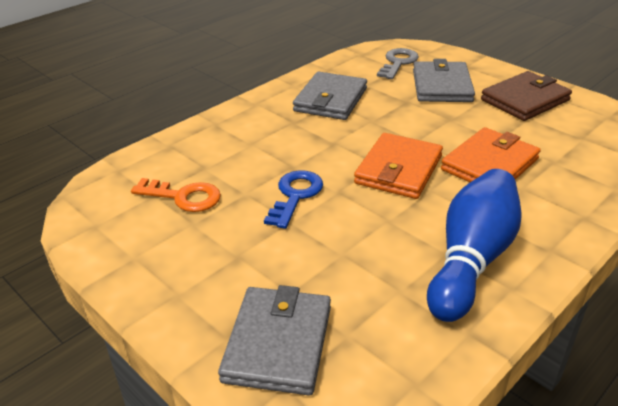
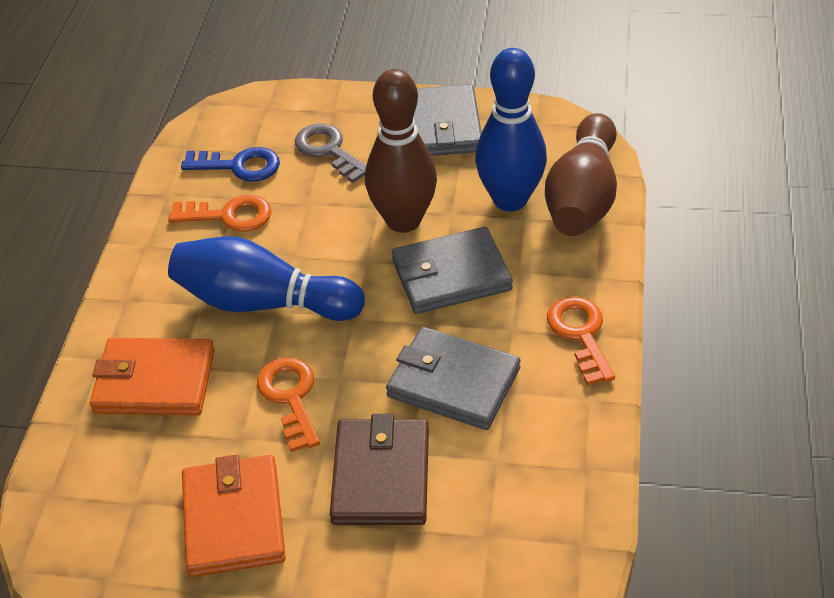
blue bowling pin: [427,169,522,322] = 1 -> [168,236,365,321] [475,48,547,211] = 2
brown bowling pin: none = 0 -> [365,69,437,233] [545,113,617,236] = 2
orange key: [131,178,221,212] = 1 -> [168,195,272,232] [257,358,320,452] [547,296,615,385] = 3

